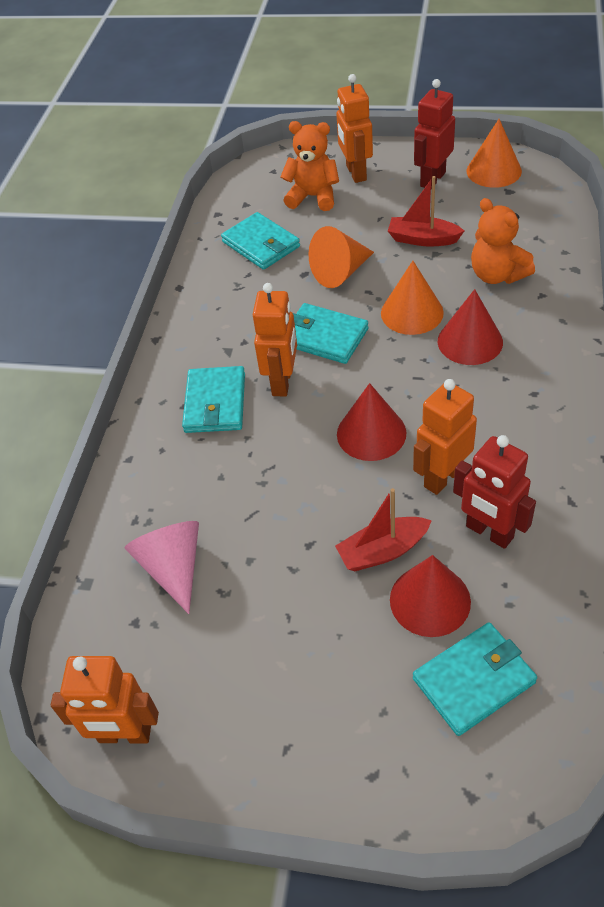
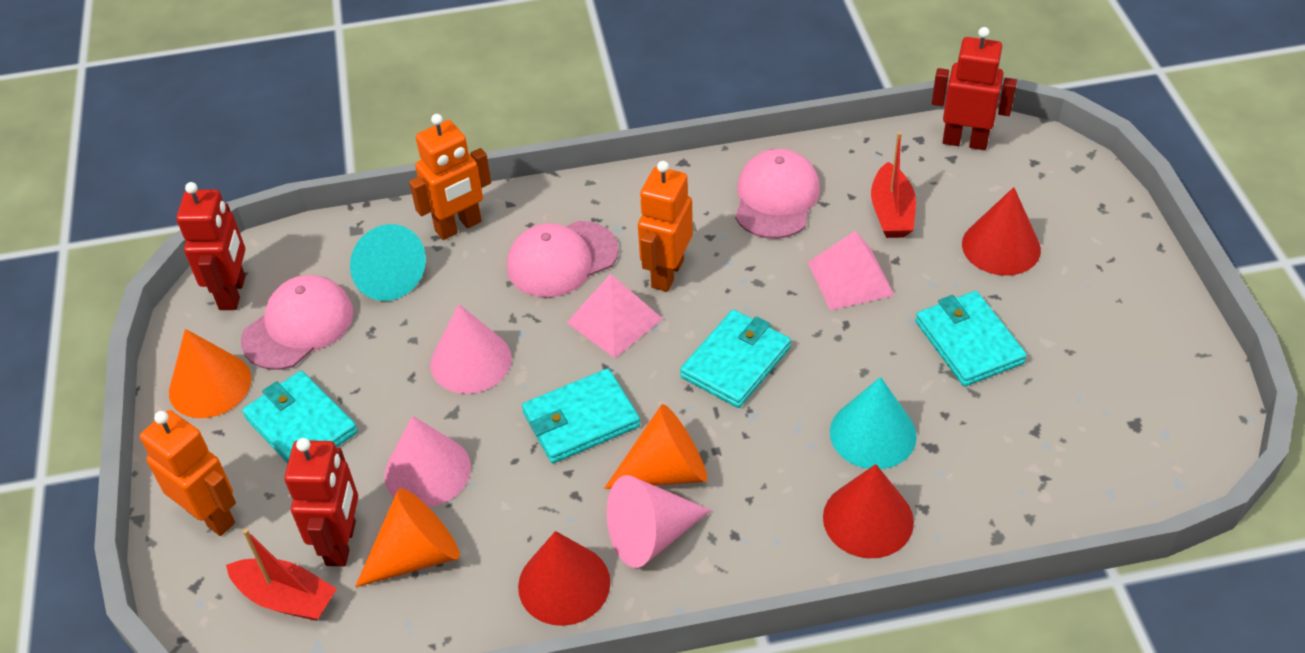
orange robot: [51,656,159,744] [253,283,297,397] [336,74,373,183] [413,379,477,495] = 4 -> [140,410,236,536] [409,114,491,240] [638,161,693,292] = 3
orange teddy bear: [280,121,339,211] [471,198,535,284] = 2 -> none = 0
pink cap: none = 0 -> [241,275,354,370] [507,221,619,297] [735,149,820,239] = 3
pink cone: [125,521,199,614] = 1 -> [384,416,471,507] [430,304,512,394] [607,475,711,568] = 3
pink pyramid: none = 0 -> [567,274,663,358] [808,231,894,310] = 2
red robot: [414,79,455,189] [453,435,536,549] = 2 -> [176,182,245,310] [284,438,358,567] [932,27,1017,150] = 3
turquoise cone: none = 0 -> [350,224,426,301] [830,377,917,469] = 2

